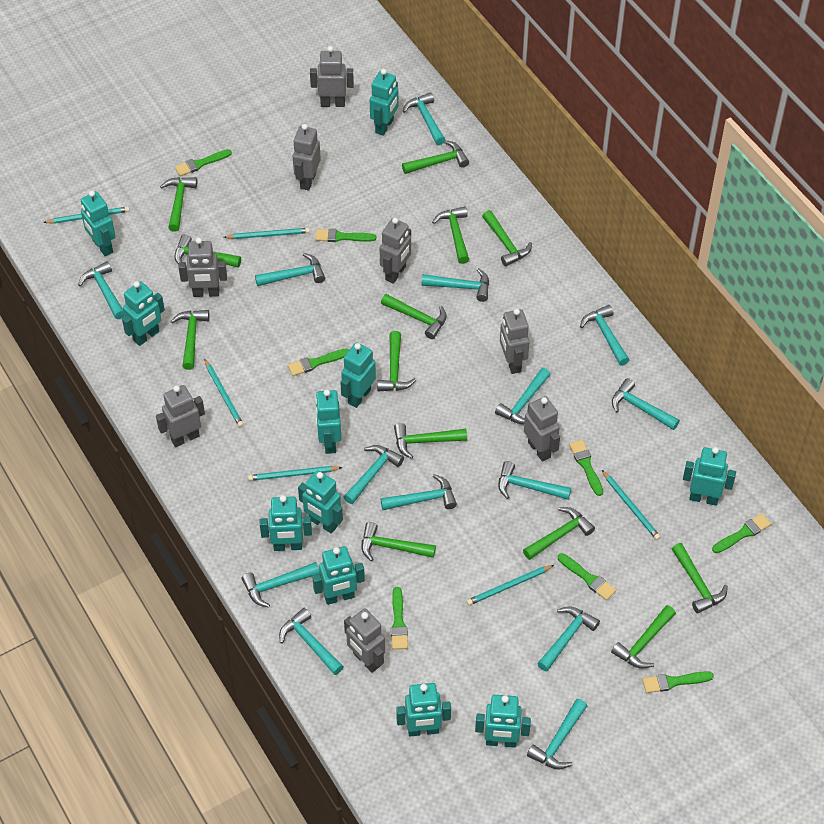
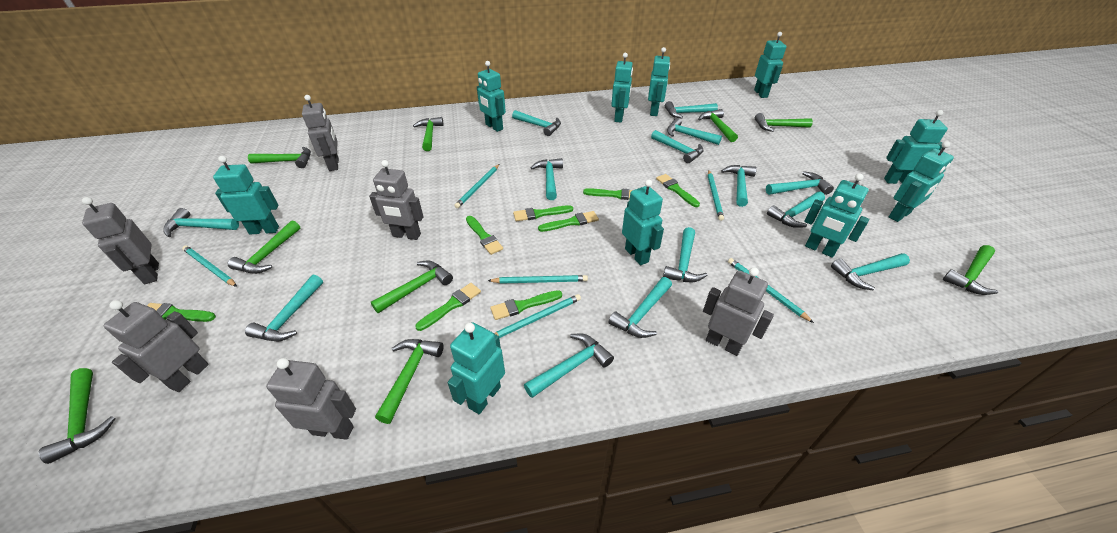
green hammer: [160,177,197,232] [171,310,209,370] [174,234,241,268] [362,522,436,561] [377,331,416,391] [381,294,447,339] [394,423,467,459] [402,140,469,174] [432,206,469,264] [482,210,532,267] [523,507,595,560] [611,605,676,669] [672,543,728,614] = 13 -> [39,368,116,464] [228,221,301,274] [248,147,311,168] [371,261,453,313] [375,339,444,424] [413,117,443,151] [698,109,738,142] [755,113,813,132] [943,245,998,295] = 9
grey robot: [156,385,205,447] [179,238,227,297] [293,124,321,191] [310,46,354,107] [344,608,385,673] [380,218,411,284] [500,309,530,374] [524,396,560,462] = 8 -> [82,197,159,284] [103,300,209,392] [266,358,356,440] [302,95,339,171] [369,160,424,240] [703,267,774,356] = 6
turquoise robot: [81,191,116,256] [122,281,165,346] [260,495,312,551] [298,470,343,534] [312,546,365,605] [315,389,341,454] [340,342,376,408] [370,69,399,136] [396,683,451,737] [475,695,531,748] [683,447,736,506] = 11 -> [213,156,279,235] [448,322,505,414] [477,61,506,132] [611,53,633,123] [622,179,664,265] [648,47,670,116] [754,32,786,98] [804,174,870,258] [884,110,948,184] [889,141,954,222] = 10

